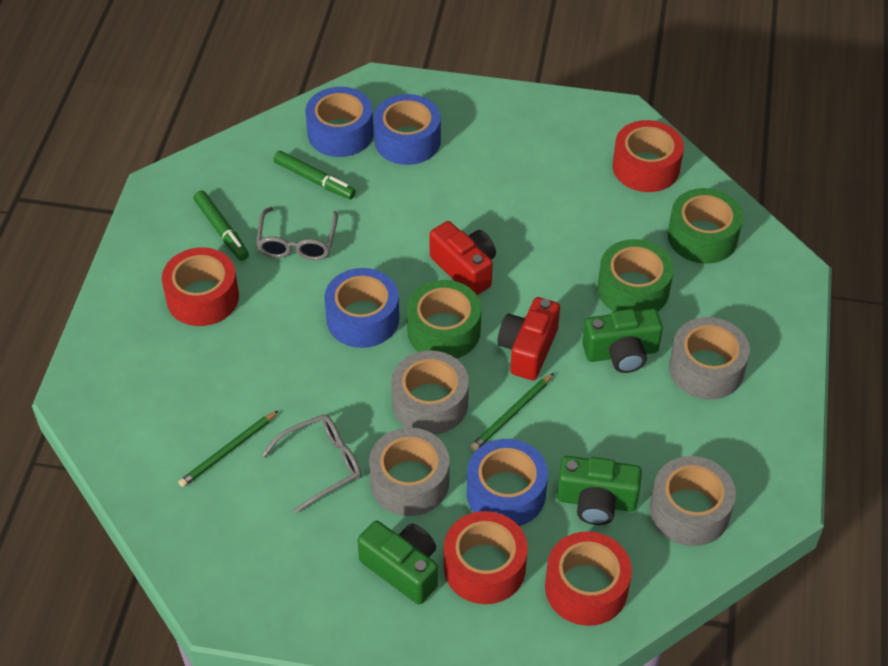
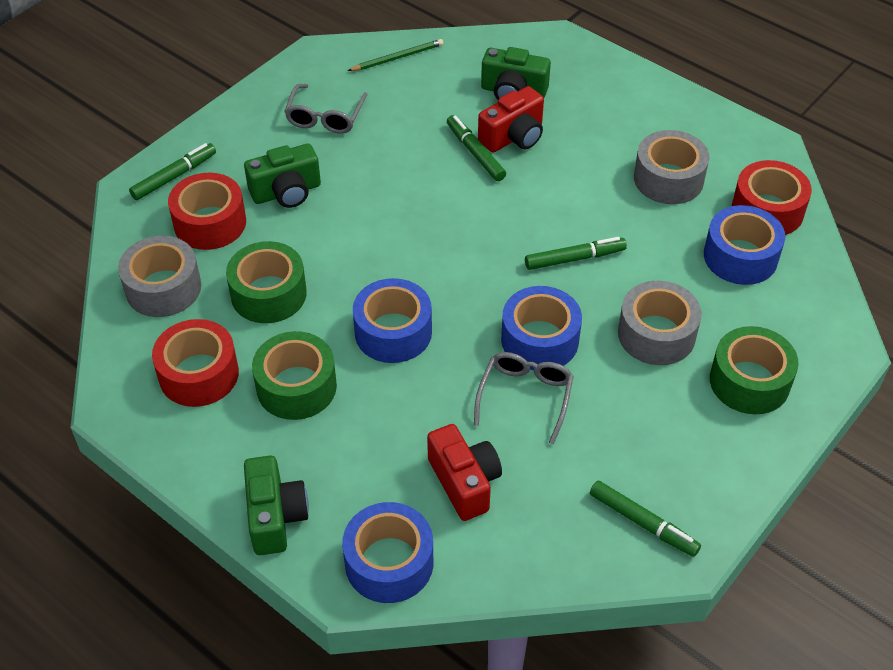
green marker: [193,191,249,261] [273,151,356,199] = 2 -> [129,143,216,200] [447,115,506,181] [525,237,627,270] [590,481,701,557] = 4
green pencil: [178,411,278,487] [470,373,554,451] = 2 -> [348,39,443,71] = 1
grey tape: [369,428,450,516] [391,350,469,434] [650,456,736,546] [669,317,750,399] = 4 -> [118,236,201,317] [618,281,702,365] [634,130,709,204] = 3
red tape: [162,247,239,326] [444,511,528,604] [545,532,632,626] [613,120,684,192] = 4 -> [152,319,239,407] [168,173,246,250] [732,160,812,235] = 3

